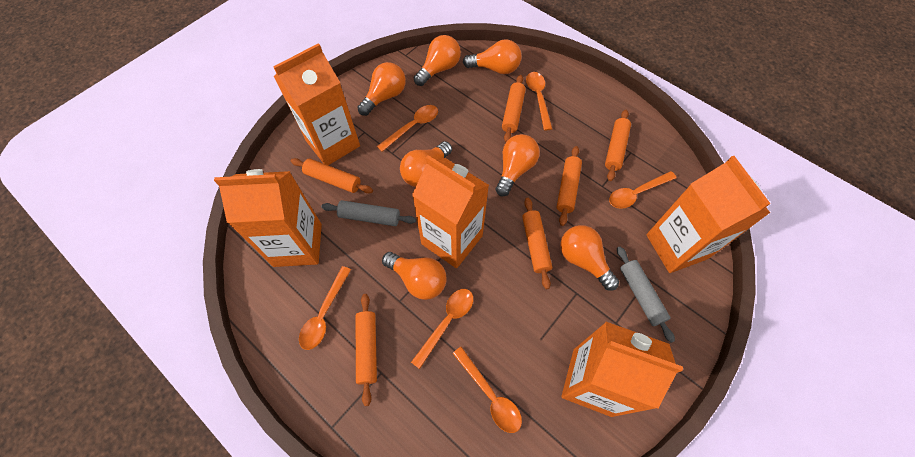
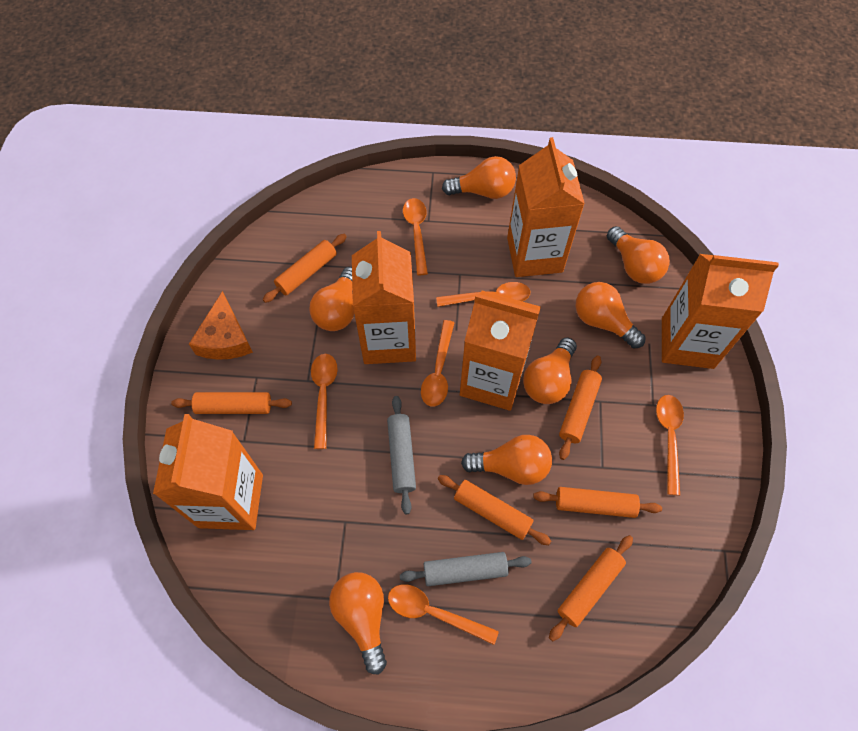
orange cheese: none = 0 -> [189,291,253,360] = 1

